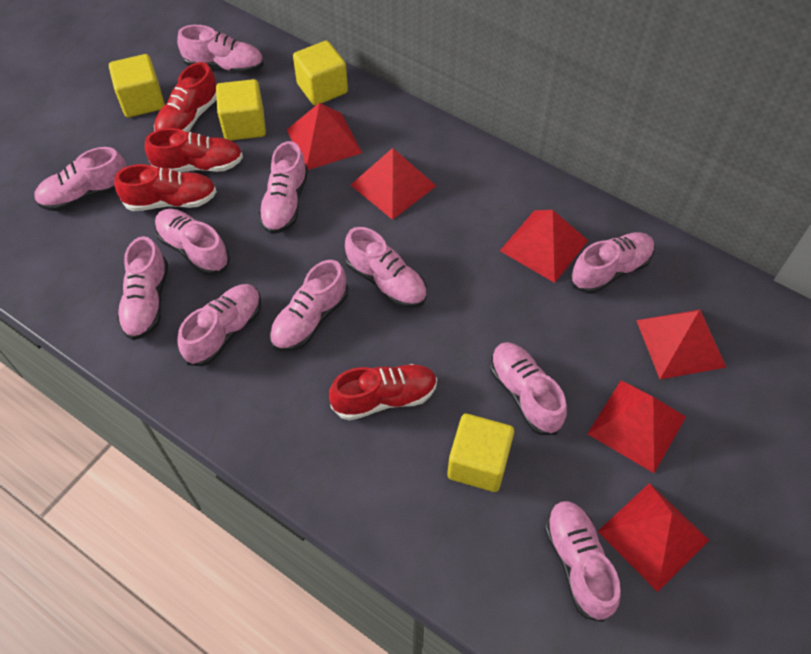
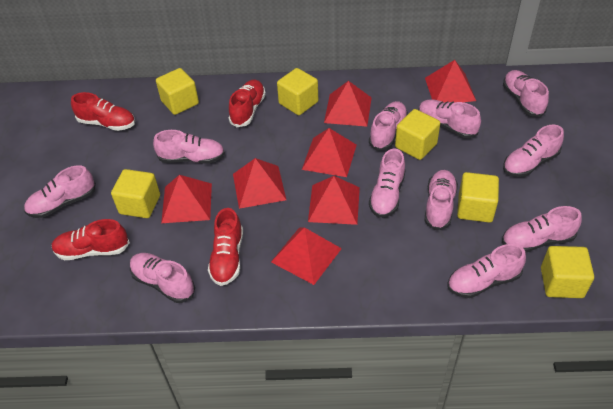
red pyramid: [287,103,362,170] [351,148,436,220] [500,210,588,283] [588,381,686,473] [597,483,709,592] [636,309,726,379] = 6 -> [161,175,212,223] [233,158,286,209] [271,227,342,285] [302,128,357,177] [308,176,360,225] [324,81,372,127] [425,60,476,102] = 7
yellow cube: [109,54,165,117] [216,79,266,141] [293,41,348,106] [447,414,514,492] = 4 -> [111,169,160,218] [156,68,199,115] [277,68,318,115] [395,109,440,160] [457,172,499,223] [541,246,594,298] = 6

